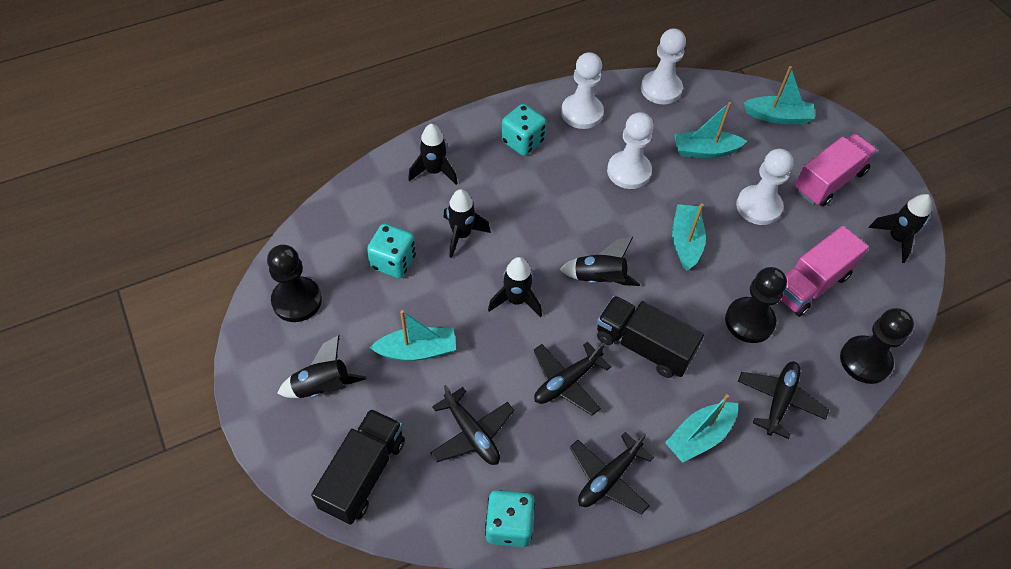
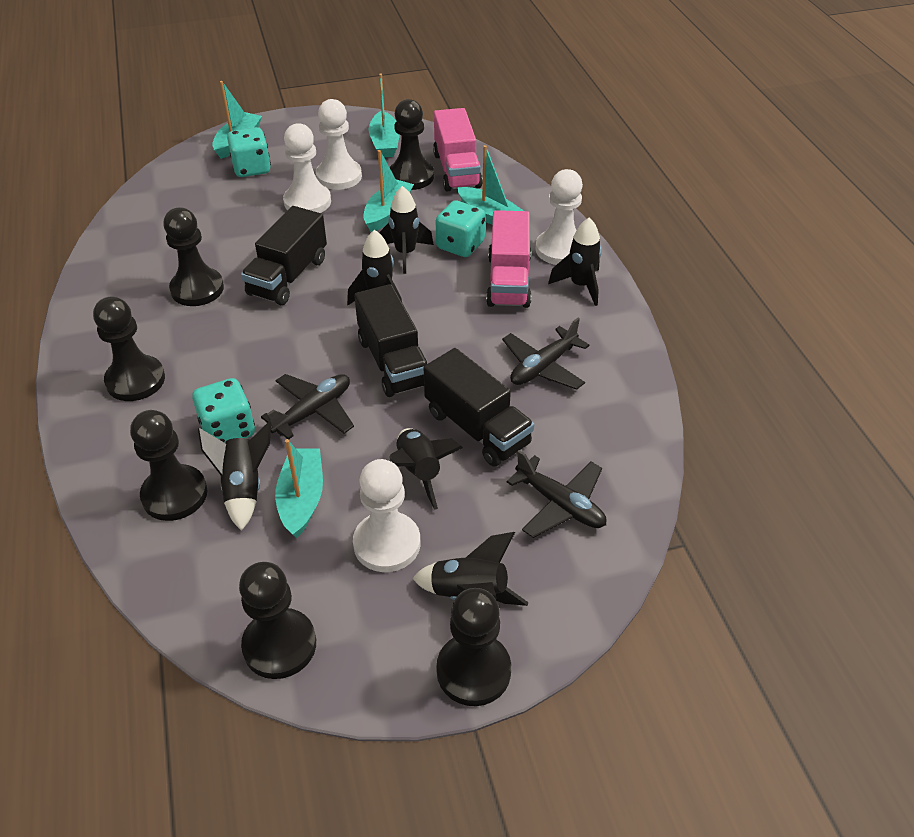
black pawn: [267,245,322,322] [725,267,787,343] [840,308,914,384] = 3 -> [93,297,165,401] [130,410,207,521] [163,207,224,306] [239,562,316,679] [389,99,434,190] [436,588,511,706] = 6
black plane: [430,385,514,465] [534,342,611,416] [570,432,654,514] [738,361,829,439] = 4 -> [261,374,354,439] [502,318,589,390] [506,450,606,538] = 3
black truck: [311,409,405,525] [597,295,704,378] = 2 -> [241,206,327,305] [354,284,428,397] [424,348,534,467] = 3

